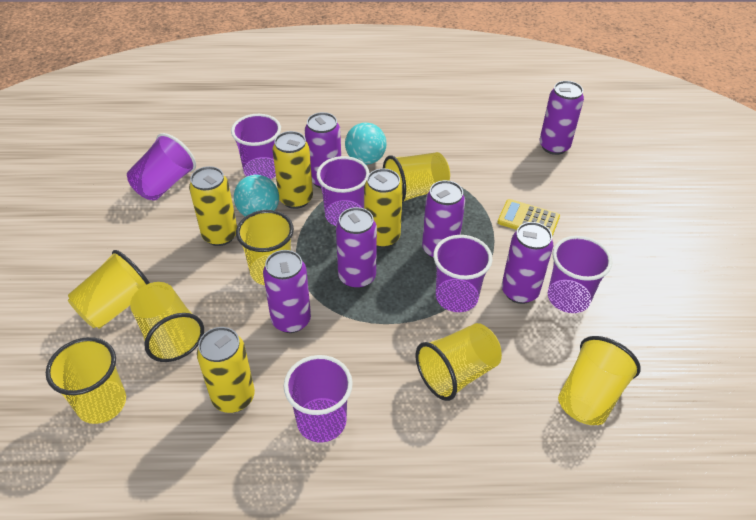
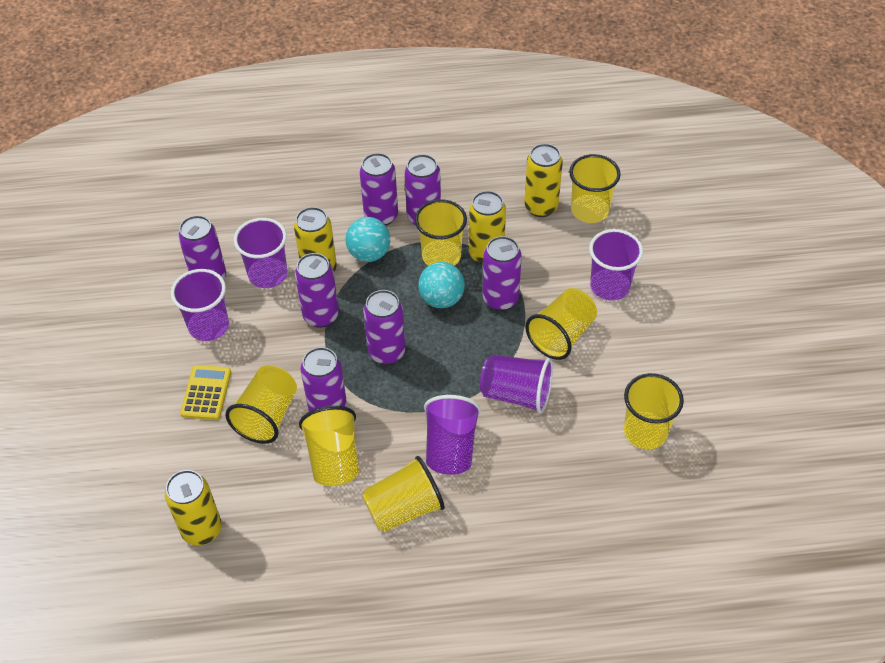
purple can: [263,250,311,333] [305,112,341,188] [336,207,377,289] [422,180,465,259] [502,222,553,304] [540,81,584,155] = 6 -> [178,215,226,280] [295,253,339,328] [300,347,347,412] [359,153,398,226] [363,290,405,365] [404,154,441,226] [483,236,522,311] = 7
purple cup: [127,133,196,201] [231,114,281,179] [284,355,353,443] [316,156,370,226] [433,235,493,312] [548,236,613,313] = 6 -> [171,269,229,341] [234,218,287,288] [424,395,481,475] [480,354,553,414] [589,229,643,300] = 5

